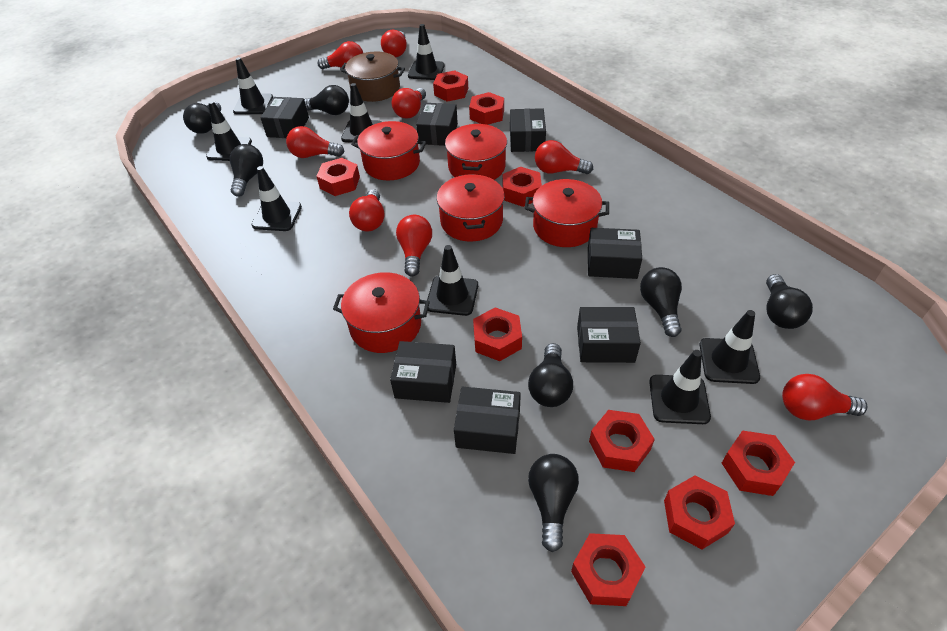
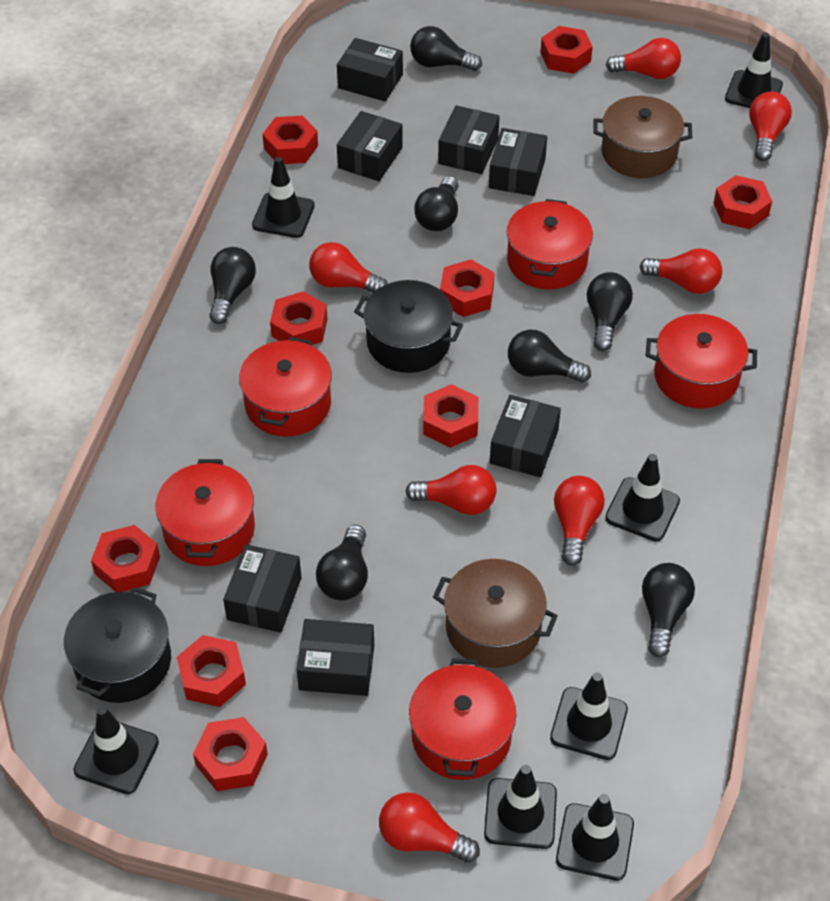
black pot: none = 0 -> [64,587,171,703] [354,280,463,373] = 2
black traffic cone: [206,101,252,161] [233,57,273,114] [252,166,302,231] [341,83,382,143] [408,24,445,80] [427,245,478,316] [649,350,711,424] [700,310,760,384] = 8 -> [74,706,159,794] [252,157,315,238] [484,765,557,849] [550,672,628,760] [556,794,634,881] [605,454,680,541] [725,33,783,108] = 7
brown pot: [340,52,405,102] = 1 -> [433,559,558,668] [593,96,692,178] = 2
red light bulb: [286,126,345,158] [318,41,363,69] [349,189,385,232] [381,30,407,57] [392,88,426,118] [396,215,432,277] [535,140,593,174] [782,374,867,420] = 8 -> [309,242,388,293] [379,792,480,863] [405,465,496,515] [554,476,605,566] [606,38,681,79] [640,248,722,294] [749,91,792,161] = 7

